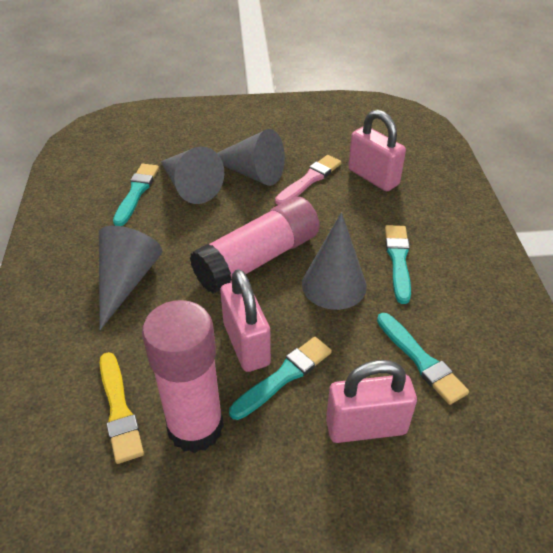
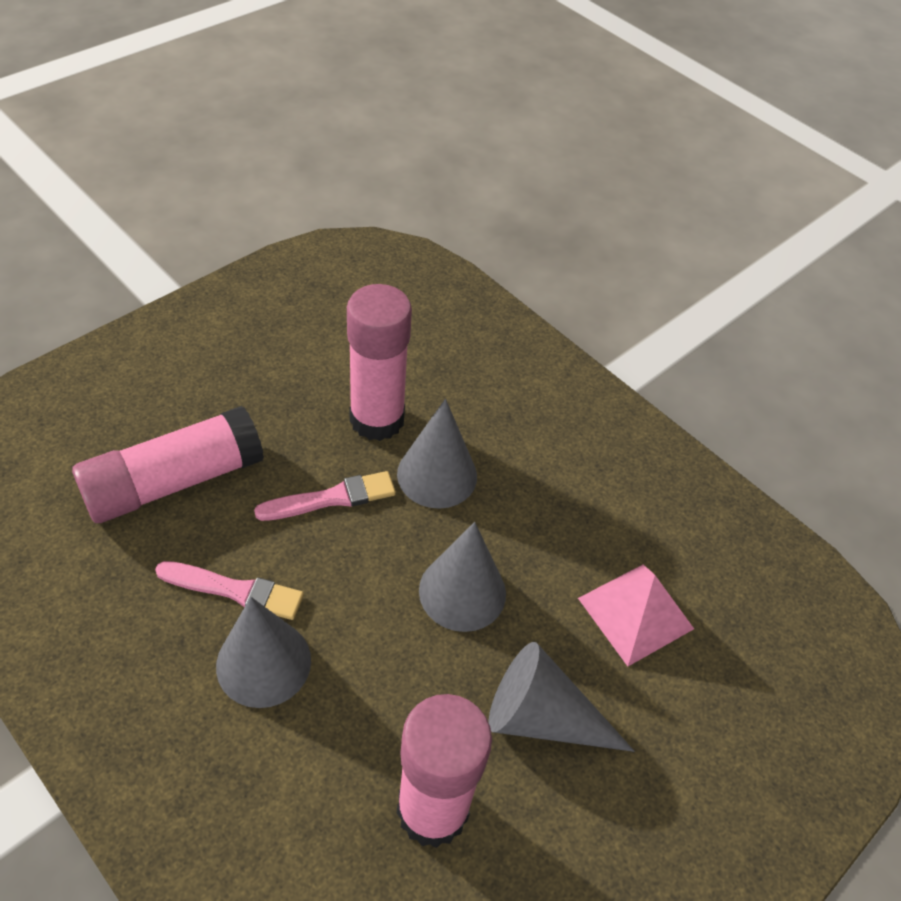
pink brush: [275,155,341,205] = 1 -> [155,561,304,620] [254,471,396,521] = 2
pink glue stick: [142,300,224,453] [190,197,320,294] = 2 -> [72,406,264,523] [347,284,412,441] [397,694,492,848] = 3
pink padlock: [220,269,271,372] [326,360,417,443] [348,110,406,192] = 3 -> none = 0
pink pyramid: none = 0 -> [578,564,694,666] = 1
turquoise brush: [113,164,159,226] [229,337,332,420] [377,313,469,405] [385,225,411,304] = 4 -> none = 0
yellow brush: [100,352,144,464] = 1 -> none = 0

